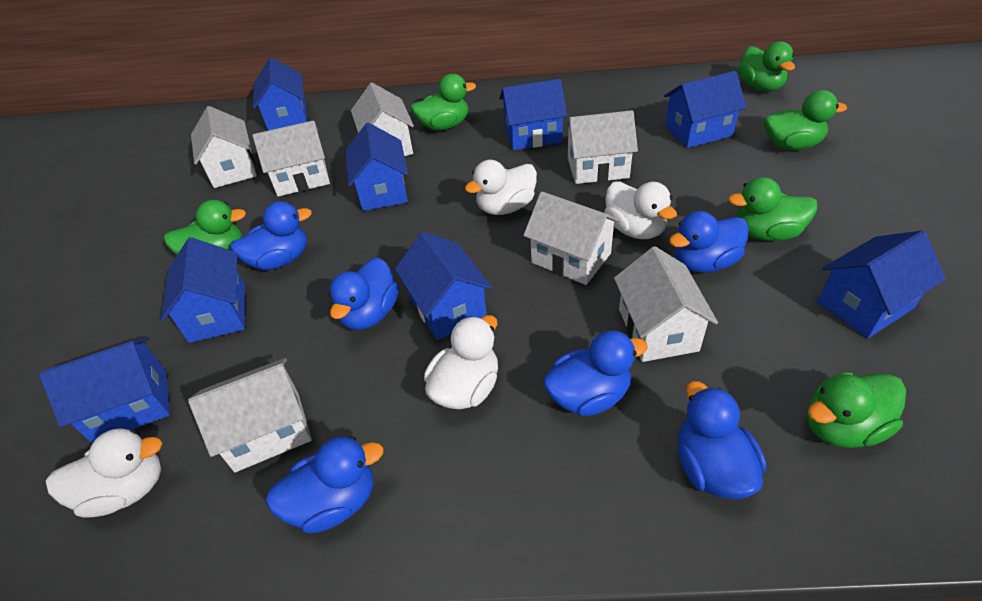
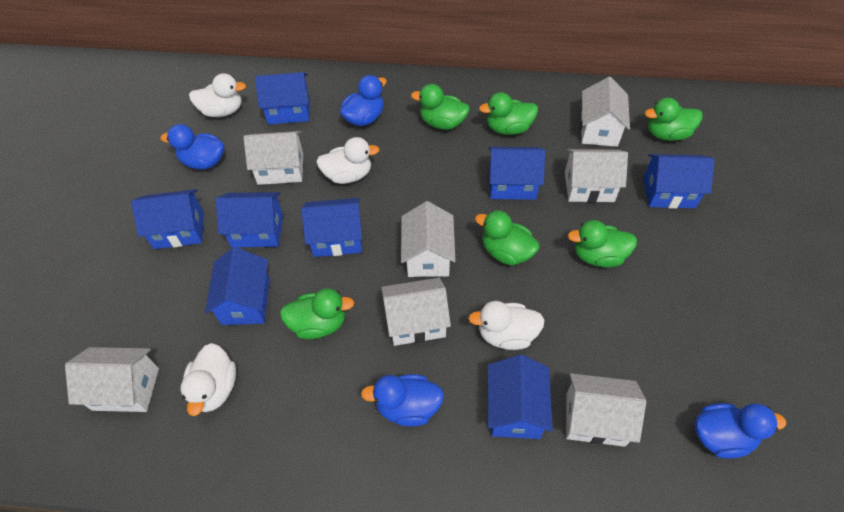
blue duck: [230,201,312,270] [265,436,384,534] [329,258,399,330] [543,330,648,416] [669,211,749,273] [678,381,766,499] = 6 -> [160,124,225,170] [340,75,387,126] [361,374,444,427] [695,403,786,459] = 4

